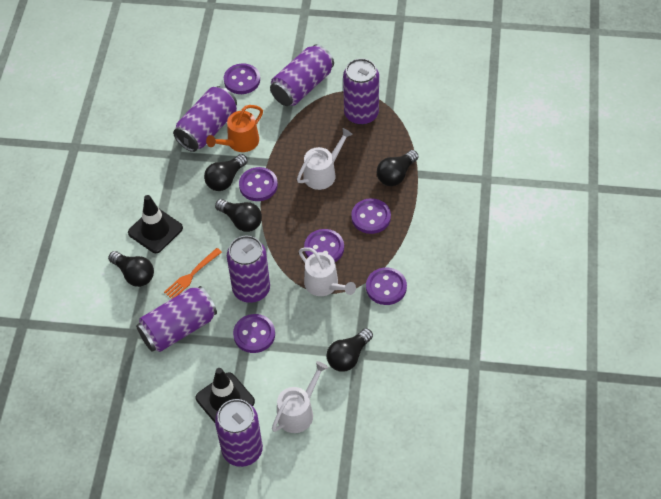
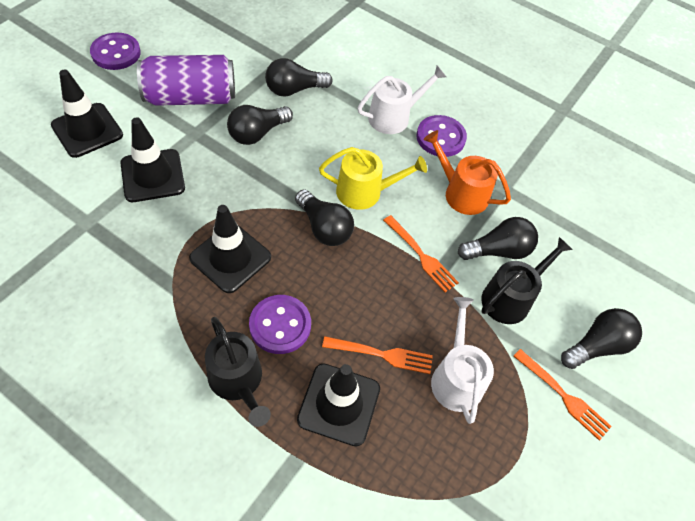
black traffic cone: [128,195,183,253] [195,368,255,423] = 2 -> [51,69,123,158] [120,117,185,202] [189,205,271,293] [297,364,380,446] = 4
black watering can: none = 0 -> [205,317,271,427] [481,237,573,324] = 2
orange fork: [164,248,222,299] = 1 -> [322,336,433,374] [383,215,459,292] [513,349,612,441] = 3
purple button: [224,63,260,94] [233,314,275,353] [239,167,278,201] [304,229,344,262] [351,198,391,234] [366,267,407,305] = 6 -> [90,33,141,70] [249,295,311,354] [416,115,467,157] = 3
purple can: [136,286,217,352] [173,86,237,152] [215,399,263,467] [227,236,270,303] [270,44,334,106] [343,58,379,125] = 6 -> [137,55,235,106] = 1
white watering can: [272,361,328,433] [297,128,353,190] [299,247,356,296] = 3 -> [358,66,446,134] [431,297,494,424] = 2
yellow watering can: none = 0 -> [319,147,427,210] = 1

